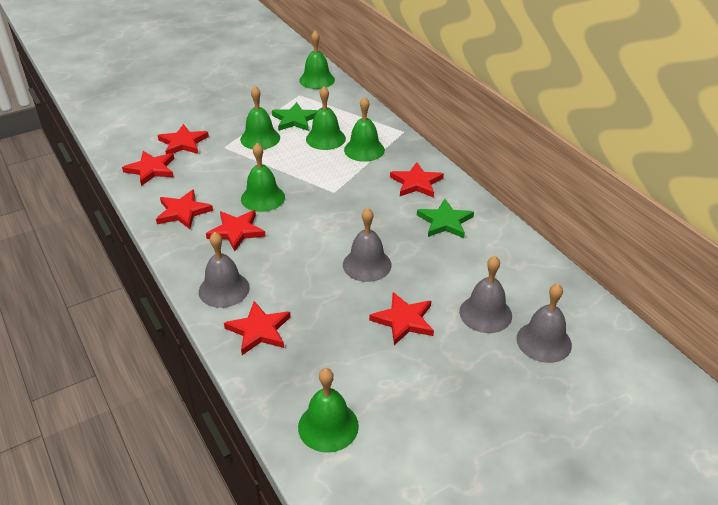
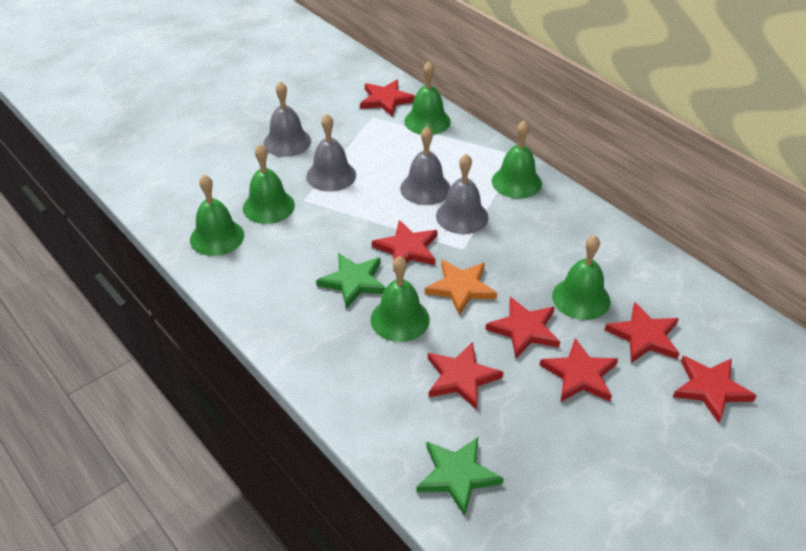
orange star: none = 0 -> [425,260,497,316] = 1

